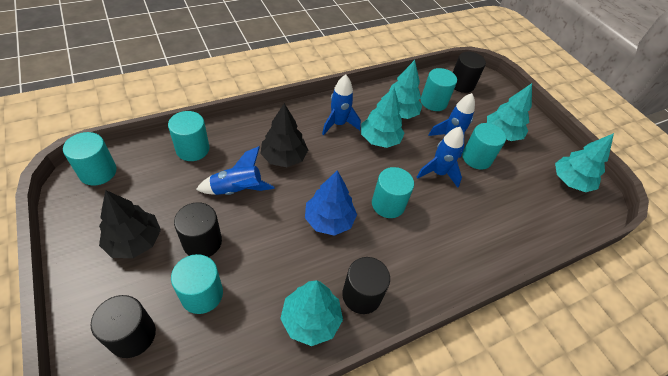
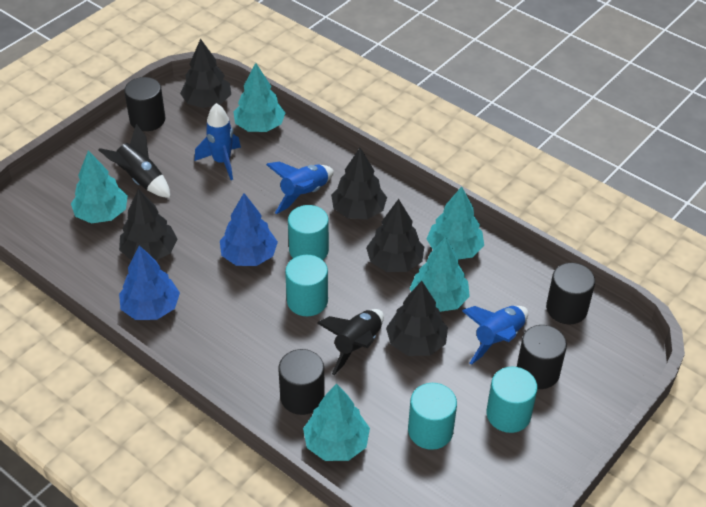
black rocket: none = 0 -> [99,124,171,198] [317,309,384,375] = 2
black tree: [99,190,161,258] [260,103,308,167] = 2 -> [119,189,177,261] [180,39,231,108] [331,148,387,219] [366,199,424,272] [386,281,448,356] = 5
blue rocket: [196,146,275,195] [322,75,361,136] [417,127,464,188] [428,93,475,158] = 4 -> [194,103,241,180] [266,162,334,214] [462,306,528,365] = 3
blue tree: [305,170,357,236] = 1 -> [119,245,180,320] [220,193,278,266] = 2
turquoise cylinder: [63,132,117,186] [168,111,209,161] [171,254,223,314] [372,167,414,218] [421,68,457,111] [462,123,506,170] = 6 -> [285,255,328,316] [288,205,329,260] [408,383,457,450] [486,367,538,433] = 4

